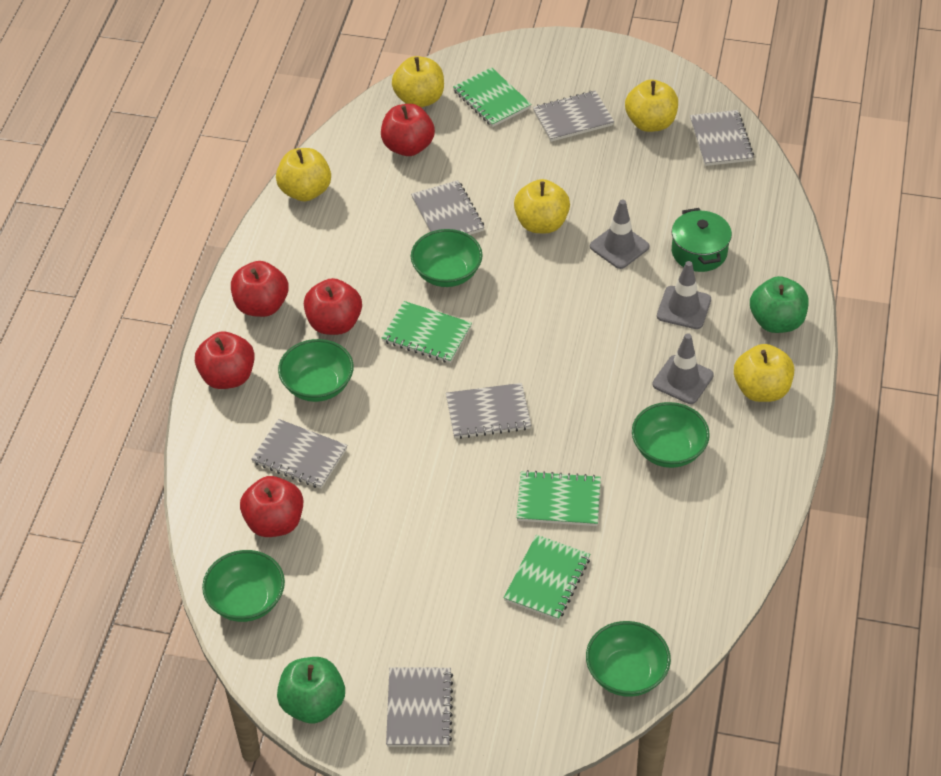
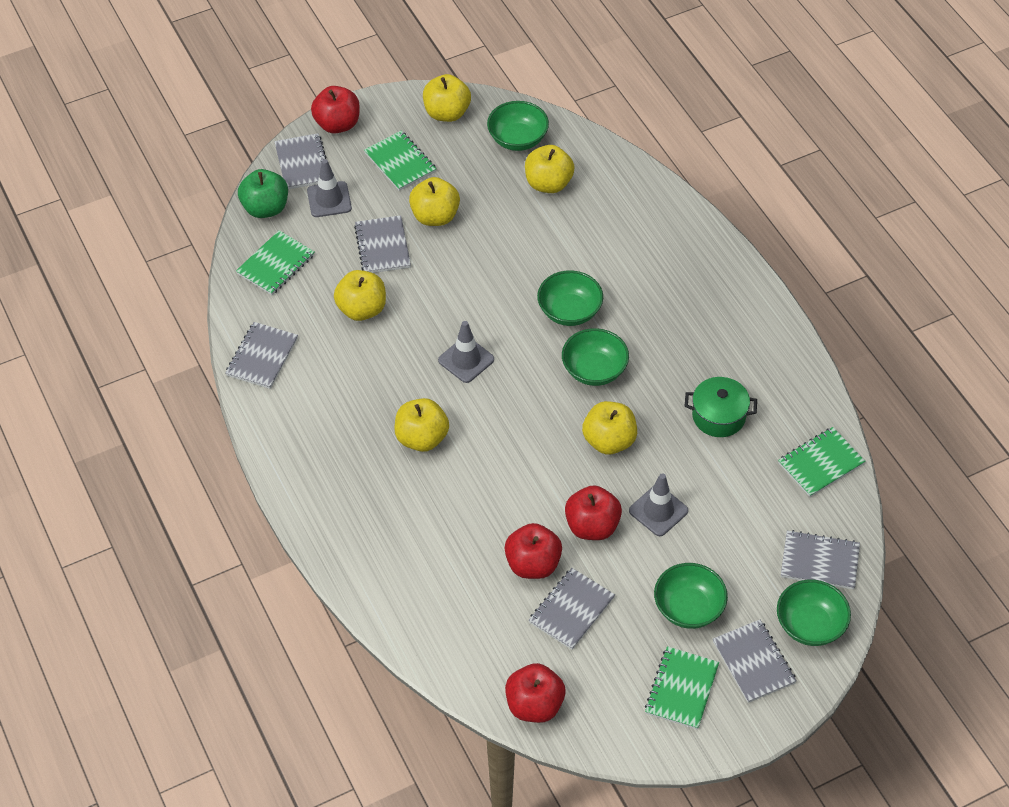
green apple: [277,657,345,724] [750,276,809,333] = 2 -> [238,169,288,218] = 1
red apple: [195,331,255,389] [231,261,289,317] [240,476,303,537] [304,278,362,335] [381,104,435,156] = 5 -> [311,86,360,134] [505,523,562,579] [505,663,565,723] [565,485,622,540] = 4
yellow apple: [276,148,331,201] [392,56,444,108] [514,179,570,233] [625,80,678,132] [734,344,794,402] = 5 -> [334,270,386,321] [394,398,449,452] [409,177,460,226] [423,74,471,122] [525,145,575,193] [582,401,637,455] = 6

